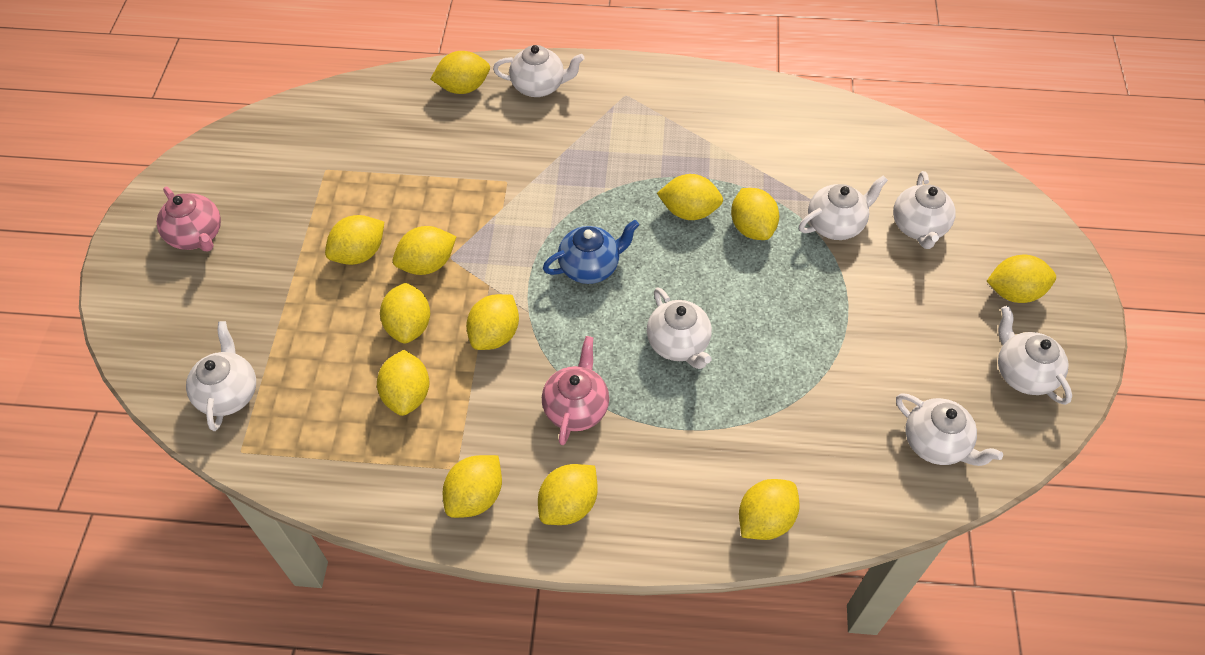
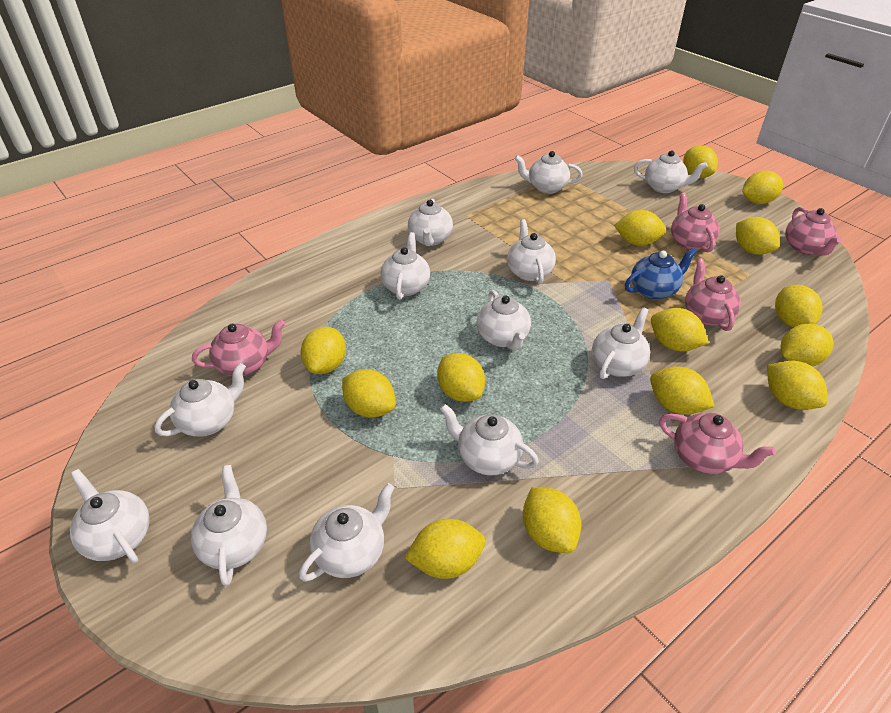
pink teapot: [157,187,221,251] [542,336,609,445] = 2 -> [192,320,285,376] [659,413,776,474] [671,192,720,252] [685,258,741,331] [785,207,842,256] = 5
white teapot: [186,321,256,431] [493,45,585,97] [647,287,712,369] [799,175,888,240] [893,171,955,249] [896,393,1003,466] [998,306,1072,405] = 7 -> [70,469,150,564] [155,363,246,437] [191,465,267,586] [299,483,395,582] [380,232,430,300] [408,199,453,246] [440,404,539,475] [477,290,531,351] [507,219,556,284] [515,151,583,194] [592,307,650,379] [634,150,708,193] = 12
yellow lemon: [325,215,384,265] [377,350,430,416] [380,283,430,343] [393,226,457,275] [431,51,490,94] [443,455,502,518] [466,294,519,350] [538,464,598,525] [657,174,723,220] [731,188,779,240] [739,479,800,540] [987,255,1056,303] = 12 -> [301,327,346,374] [342,369,395,417] [405,519,486,579] [437,353,485,402] [523,487,581,553] [614,210,666,246] [650,366,715,415] [651,308,709,351] [683,145,718,178] [736,217,780,255] [742,171,783,204] [767,361,828,410] [775,285,823,327] [780,323,834,367] = 14

